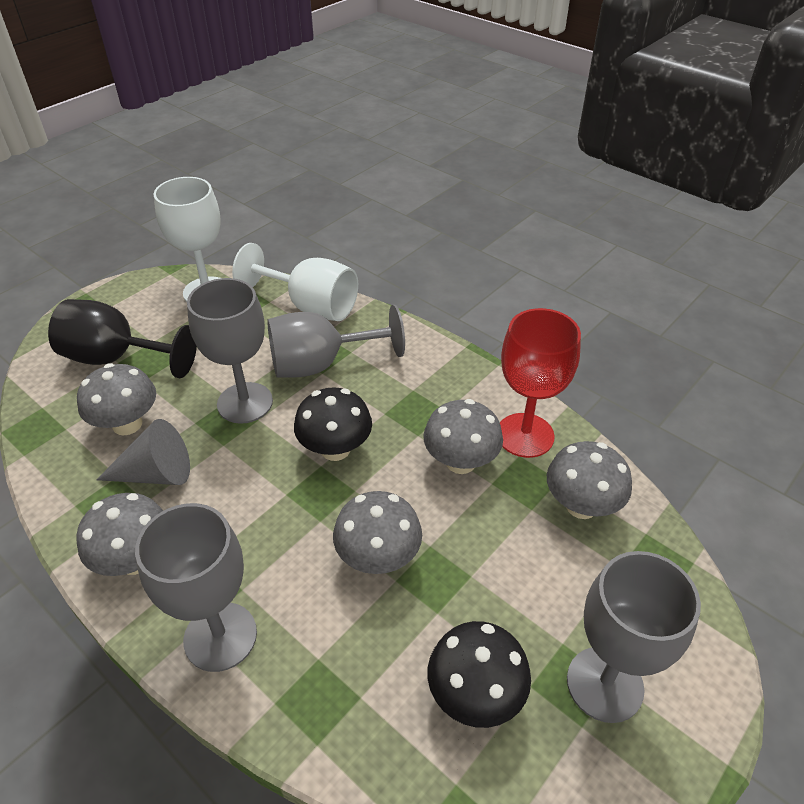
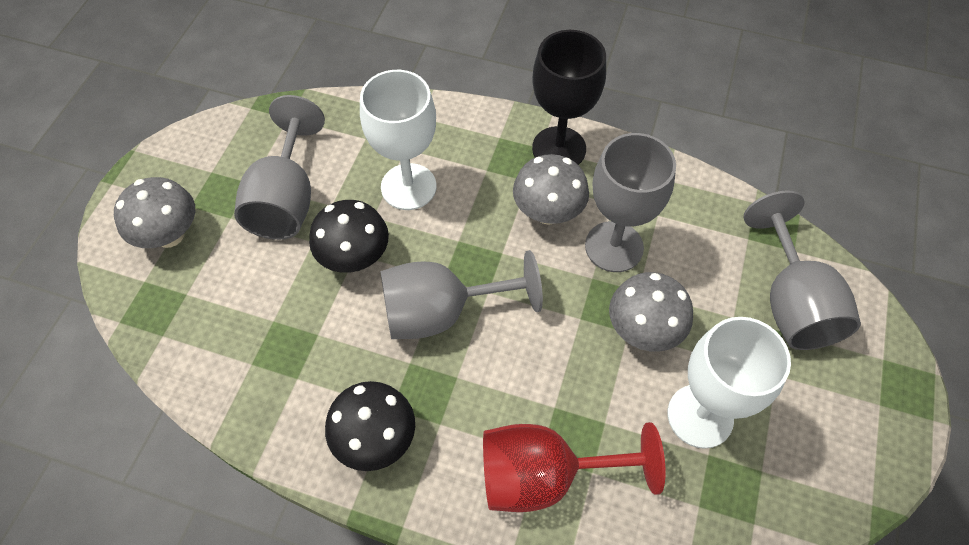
grey cone: [96,419,190,485] = 1 -> none = 0
grey mushroom: [76,493,163,576] [77,363,156,435] [333,491,422,574] [423,399,503,474] [547,441,632,519] = 5 -> [114,177,195,248] [513,154,589,225] [609,272,693,352] = 3

